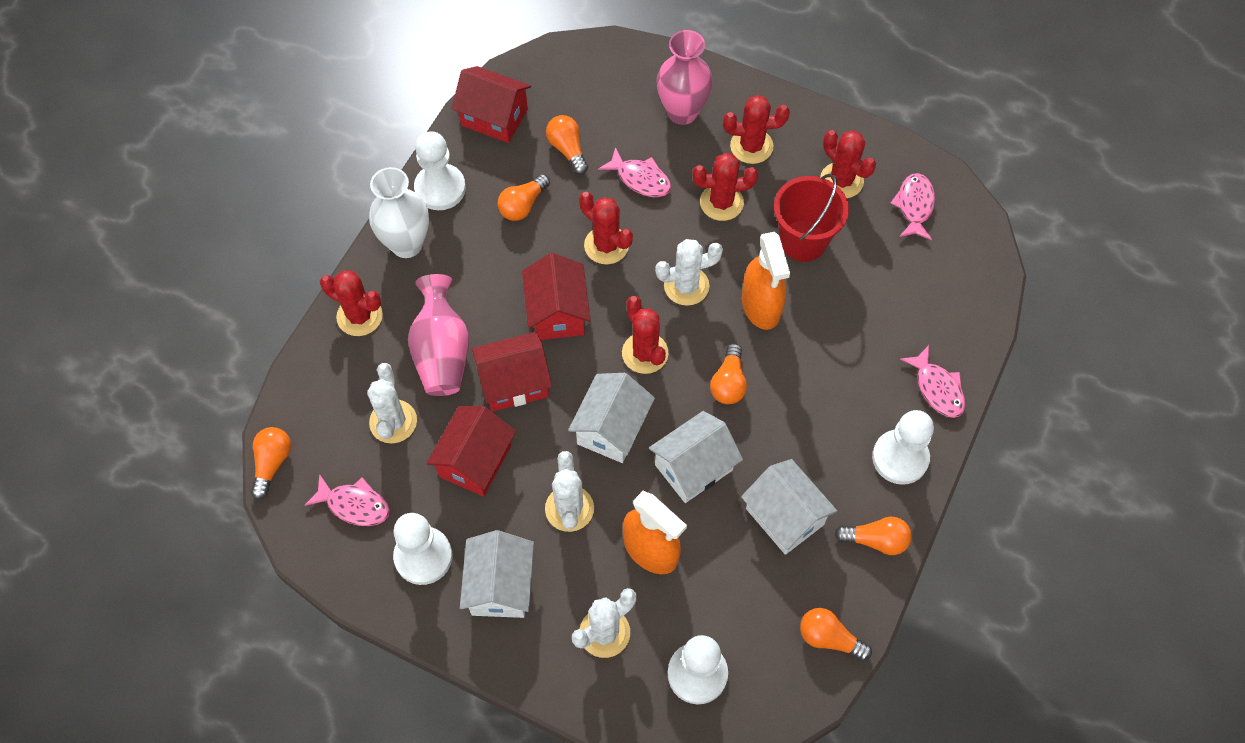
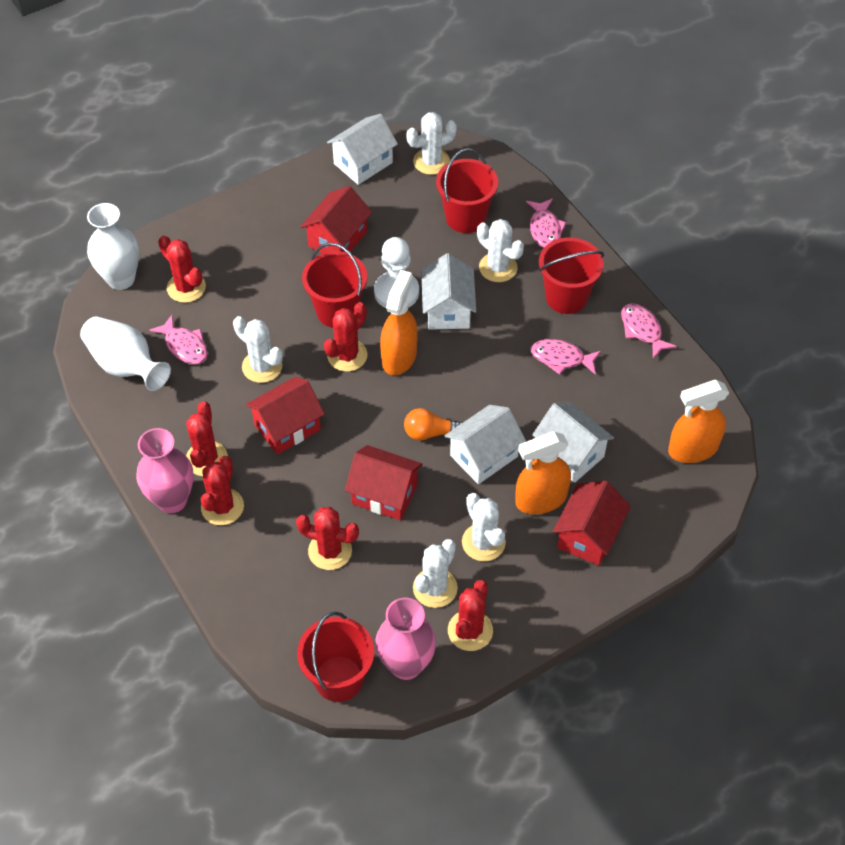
orange light bulb: [251,427,291,500] [498,174,550,221] [546,115,588,175] [710,343,747,404] [800,608,872,661] [834,517,912,555] = 6 -> [404,408,463,441] = 1
orange spray bottle: [623,491,687,574] [742,232,790,330] = 2 -> [380,270,418,375] [515,431,571,514] [668,380,729,463] = 3
red bucket: [774,174,849,262] = 1 -> [297,612,374,702] [302,243,367,328] [436,148,498,233] [539,237,604,314] = 4
white cactus: [367,363,417,443] [545,451,594,532] [572,588,636,658] [655,239,723,306] = 4 -> [233,316,283,383] [406,112,457,175] [413,539,458,608] [462,493,506,561] [477,219,524,282] = 5
white pawn: [393,513,452,585] [414,131,466,210] [668,635,728,704] [872,410,934,485] = 4 -> [374,237,419,308] = 1
white vase: [369,167,429,258] = 1 -> [80,317,171,391] [87,203,139,290] = 2

